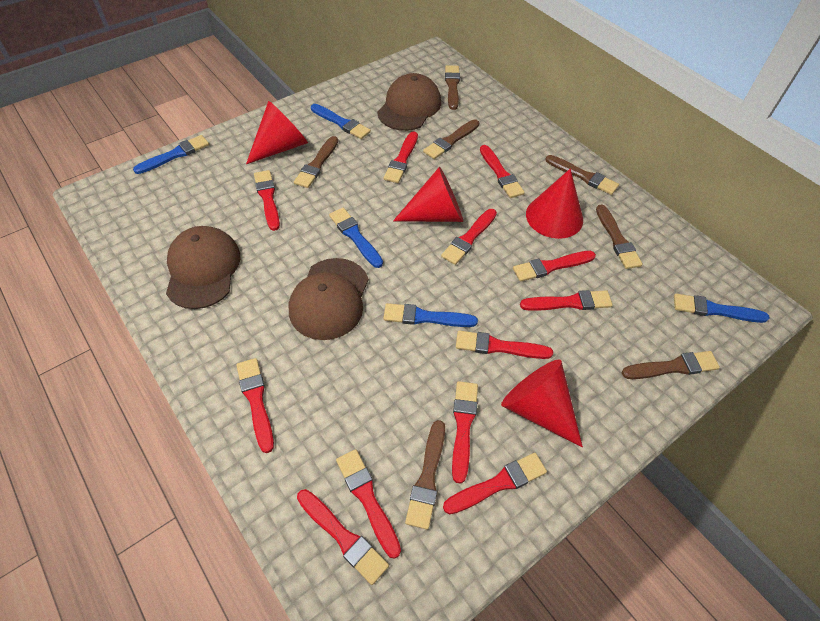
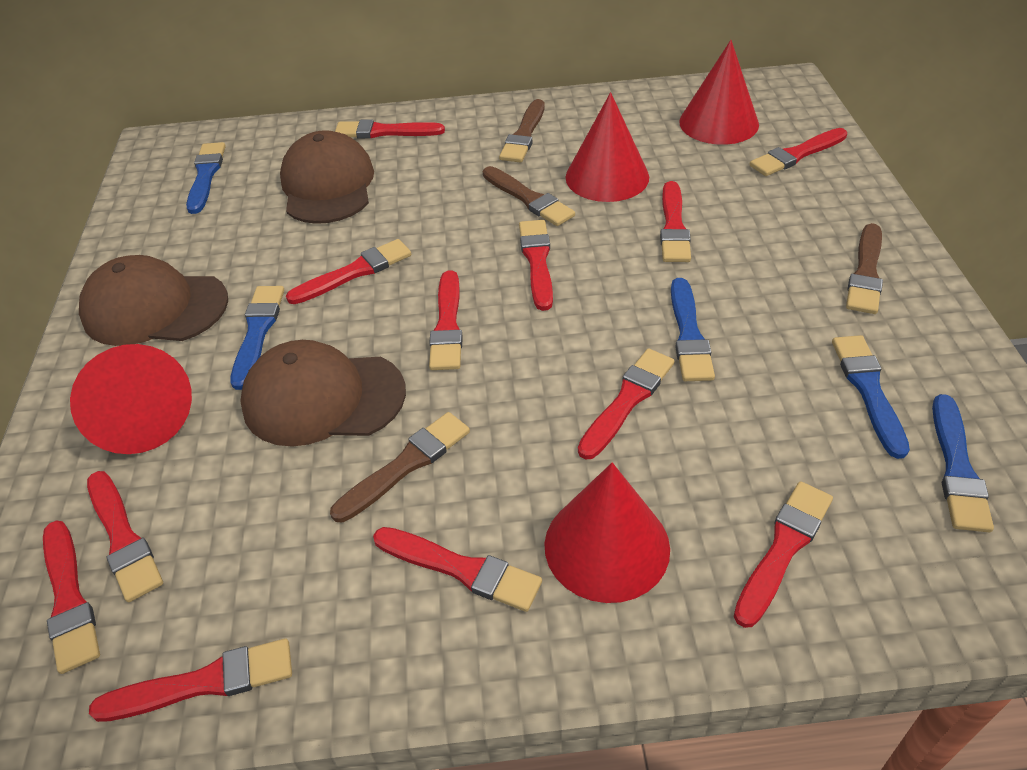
brown brush: [294,136,338,188] [405,420,445,530] [423,119,479,159] [445,65,460,110] [545,155,619,195] [596,204,643,269] [622,351,720,379] = 7 -> [330,412,470,523] [483,166,575,226] [499,99,545,162] [846,223,883,314] = 4

